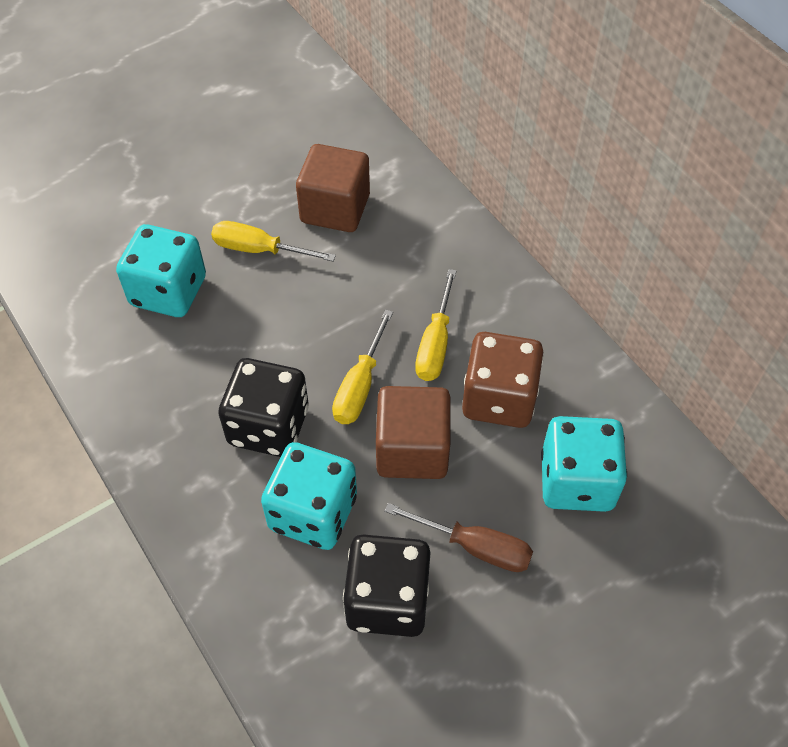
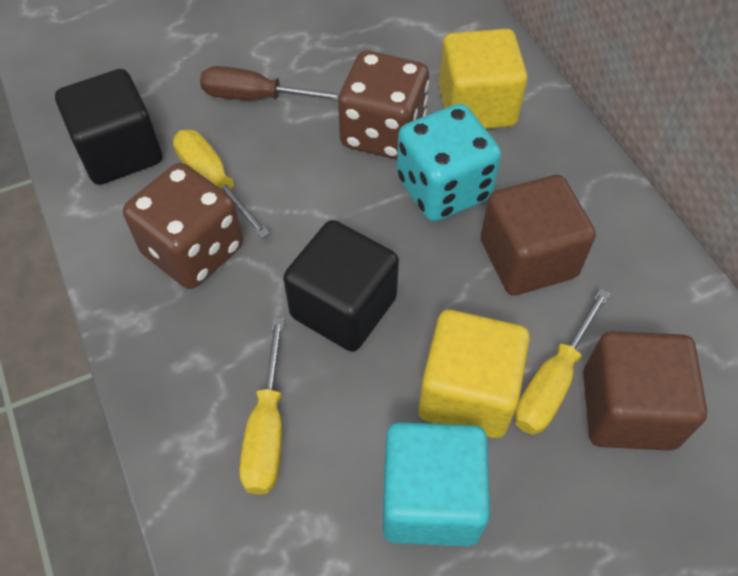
black cube: none = 0 -> [55,69,162,185] [283,220,399,352] = 2
black dice: [218,358,308,457] [343,534,430,637] = 2 -> none = 0
brown dice: [462,332,544,428] = 1 -> [123,163,243,289] [338,51,429,160] = 2
turquoise cube: none = 0 -> [382,422,490,546] = 1
turquoise dice: [116,224,206,317] [261,442,357,550] [541,416,627,512] = 3 -> [397,103,501,222] = 1
yellow cube: none = 0 -> [418,310,530,438] [439,29,528,129] = 2

